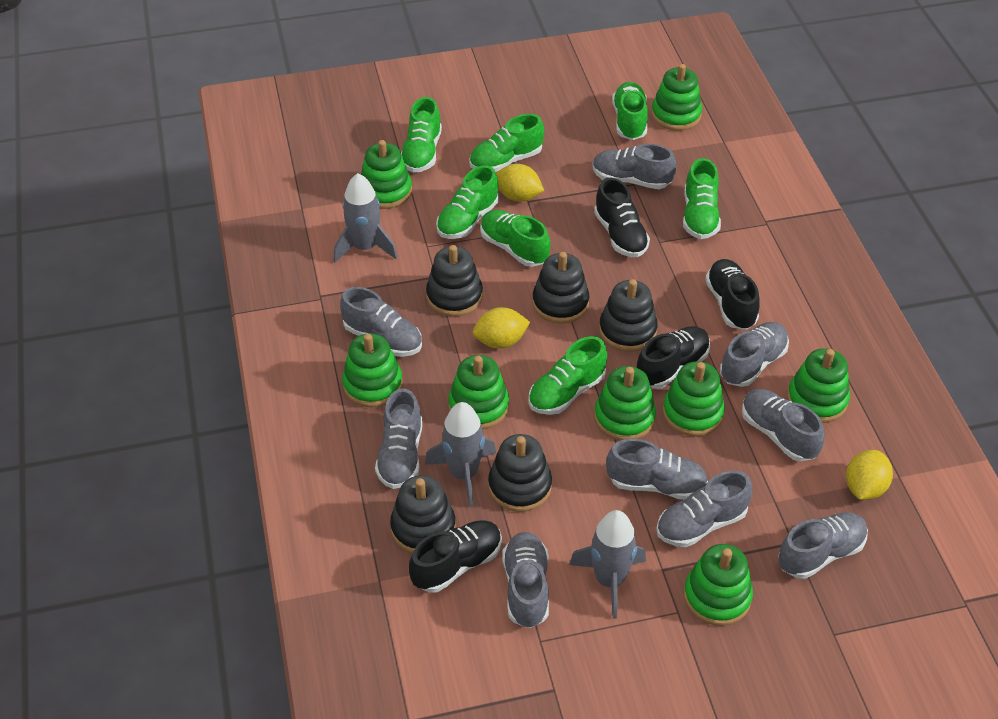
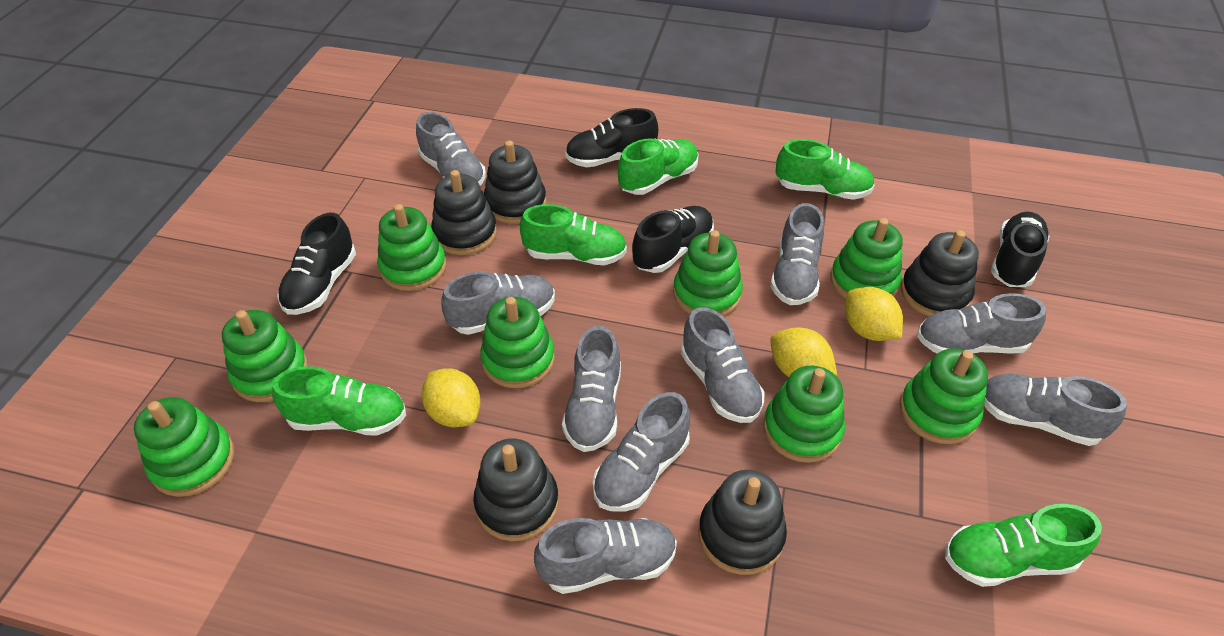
green shoe: [401,97,442,173] [436,165,499,239] [469,114,544,172] [480,210,551,267] [529,336,607,415] [612,82,648,140] [683,158,721,239] = 7 -> [272,366,406,436] [520,204,627,265] [618,138,699,195] [775,139,875,200] [945,504,1102,587] = 5
grey rocket: [334,173,398,262] [425,402,496,508] [569,510,646,619] = 3 -> none = 0

